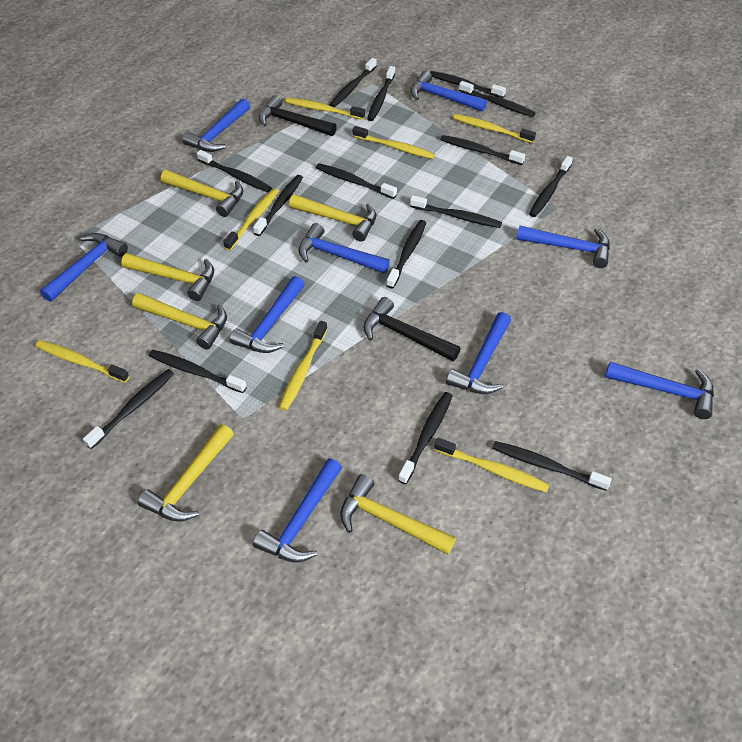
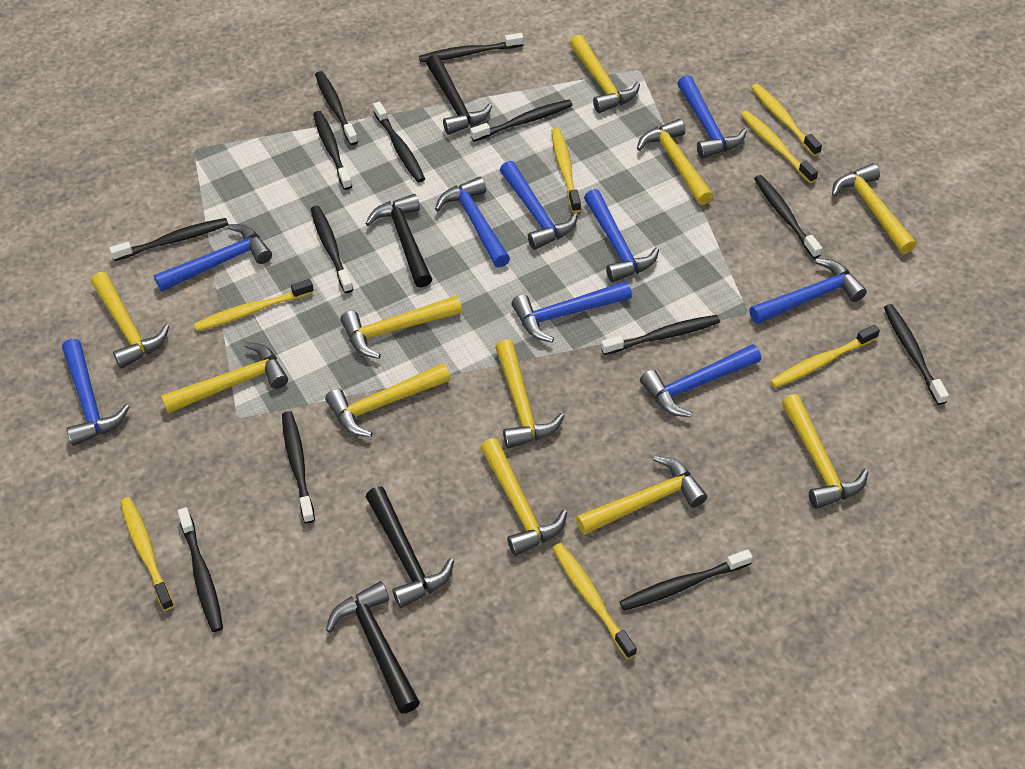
black hammer: [259,95,337,136] [364,297,461,361] = 2 -> [326,581,420,714] [365,194,432,288] [366,486,454,608] [426,54,492,135] = 4
black toothbrush: [83,369,174,449] [149,350,247,393] [197,150,272,192] [253,175,303,236] [316,163,397,199] [329,58,377,107] [367,66,395,121] [386,220,426,289] [398,392,453,484] [410,195,502,228] [430,71,506,98] [440,135,525,165] [459,81,536,117] [492,441,612,491] [529,156,573,217] = 15 -> [109,218,229,261] [178,507,223,632] [282,411,315,523] [311,206,353,293] [313,111,352,190] [315,71,358,145] [373,101,425,183] [419,33,524,63] [470,100,573,142] [601,315,720,355] [620,549,753,611] [754,175,822,259] [884,304,949,405] = 13
yellow hammer: [121,253,214,301] [132,293,227,350] [138,424,234,522] [161,170,243,217] [289,194,376,242] [340,474,456,555] = 6 -> [91,272,169,369] [161,342,288,414] [325,363,451,437] [340,296,462,359] [480,438,567,556] [495,339,564,448] [569,35,640,113] [576,456,707,535] [637,119,713,205] [781,394,868,509] [832,163,916,254] = 11

